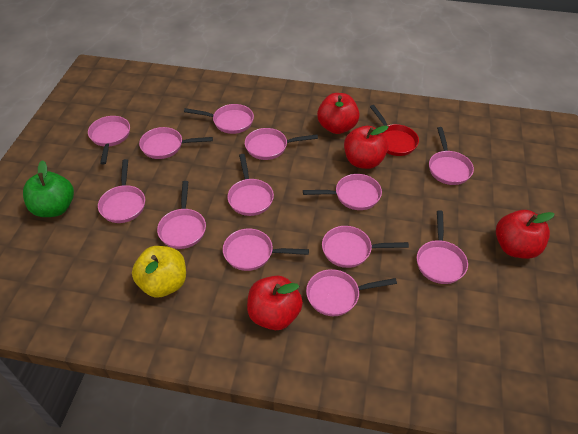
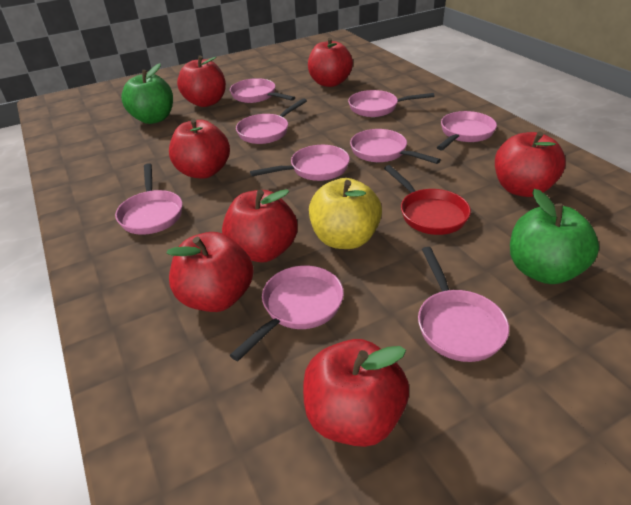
green apple: [23,160,74,217] = 1 -> [121,63,173,124] [510,189,599,284] = 2
pink pan: [88,116,130,164] [98,159,145,223] [139,127,213,159] [157,181,206,249] [184,104,254,134] [223,228,309,271] [227,154,274,216] [245,128,318,160] [303,174,382,210] [306,269,397,316] [322,226,409,268] [417,210,468,284] [429,127,474,185] = 13 -> [115,163,182,235] [230,78,295,103] [230,265,344,361] [236,98,307,144] [250,145,350,181] [348,90,434,117] [350,129,441,164] [418,247,509,362] [437,111,497,150] = 9
red apple: [247,276,303,330] [317,93,360,134] [344,126,389,169] [496,210,554,259] = 4 -> [166,232,254,312] [169,119,230,179] [177,55,226,107] [222,189,298,263] [303,339,409,447] [308,38,353,87] [495,131,566,197] = 7

